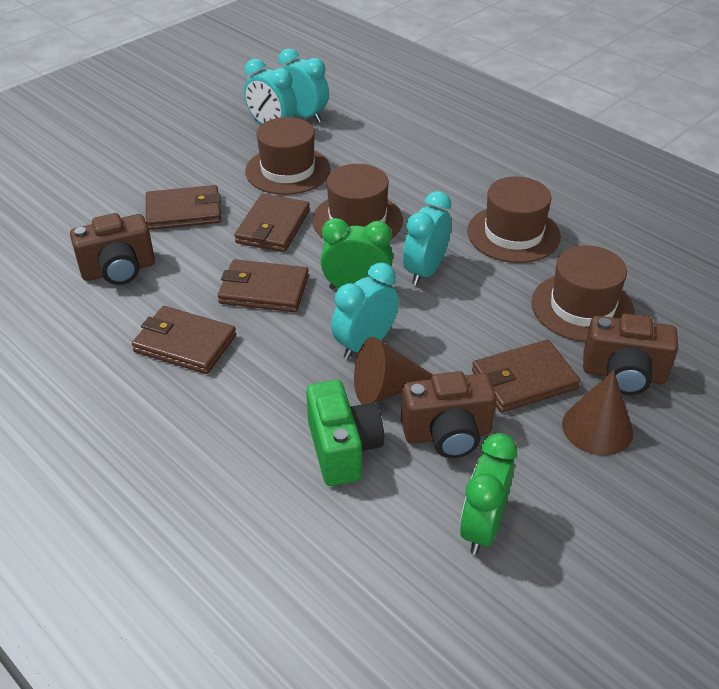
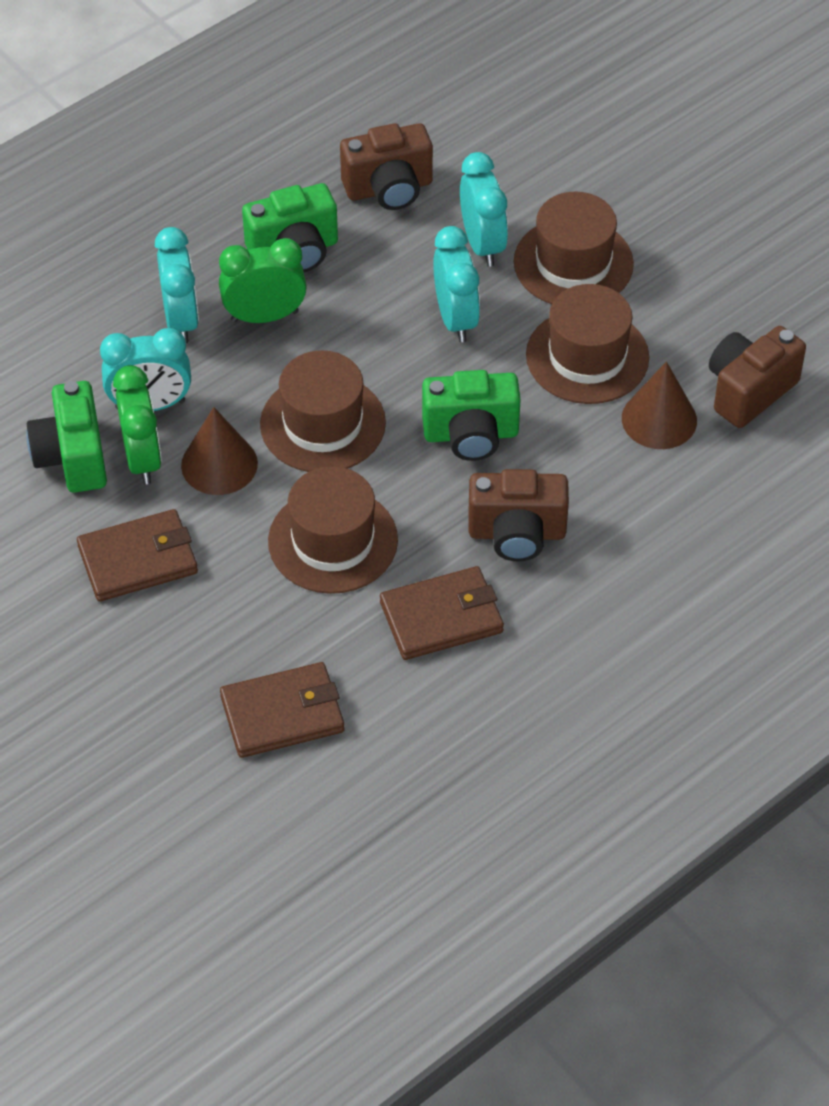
brown wallet: [132,306,236,374] [146,185,221,230] [218,259,309,312] [234,194,310,252] [472,340,581,412] = 5 -> [77,509,198,601] [220,662,344,758] [380,566,504,660] = 3
green camera: [306,380,384,486] = 1 -> [26,381,107,493] [242,183,338,272] [422,370,521,461] = 3

